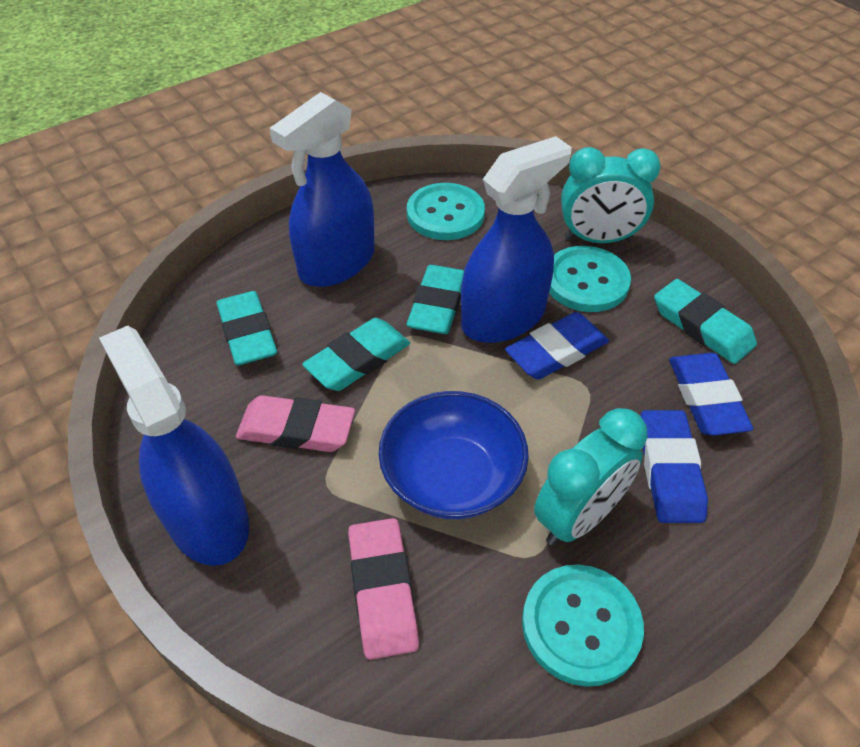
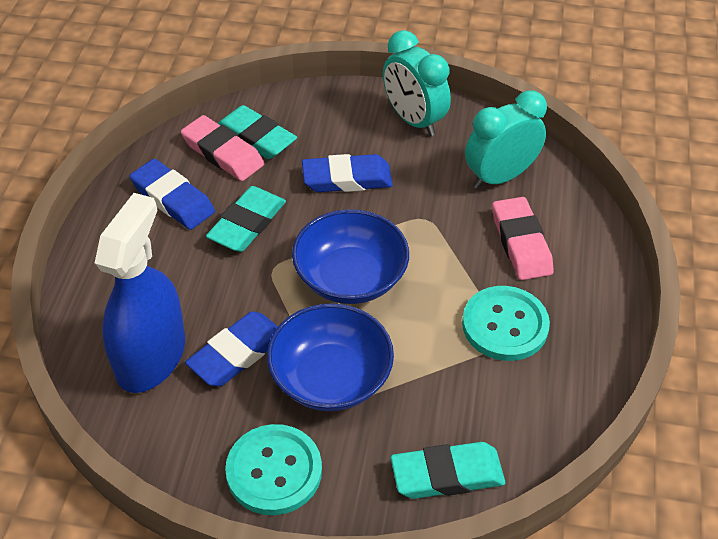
blue bowl: [379,391,529,519] = 1 -> [267,303,394,411] [292,209,409,304] = 2
blue spray bottle: [99,326,249,566] [270,92,375,287] [461,136,572,343] = 3 -> [95,193,185,393] = 1
turquoise button: [407,183,485,240] [522,565,644,687] [549,246,631,312] = 3 -> [225,424,322,515] [462,286,550,361] = 2
turquoise eraser: [216,291,277,365] [302,318,410,391] [407,265,464,334] [654,279,757,364] = 4 -> [206,186,286,252] [217,105,297,159] [391,442,505,499] = 3

